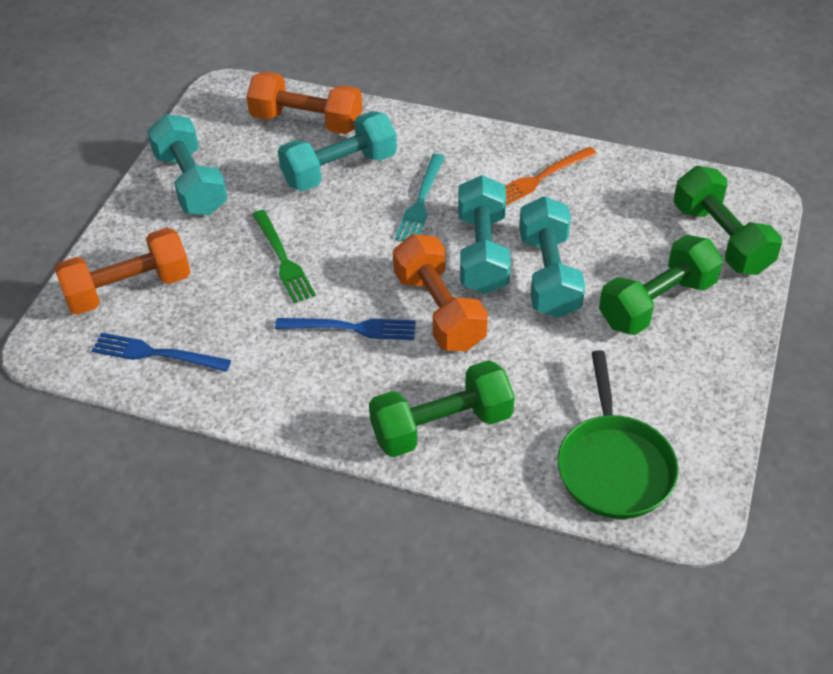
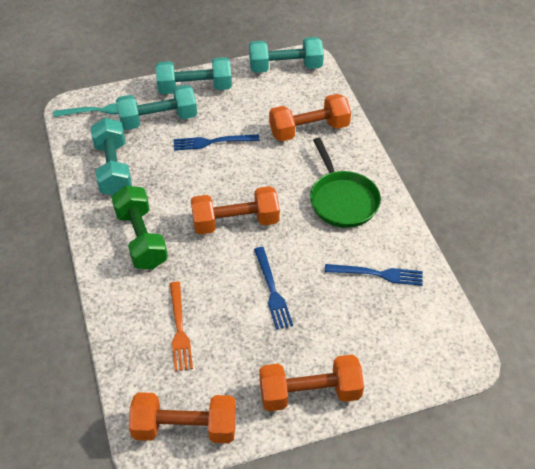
blue fork: [91,333,231,372] [275,318,416,340] = 2 -> [174,134,260,151] [254,247,293,330] [325,264,423,286] = 3
green dumbbell: [369,360,515,457] [599,235,723,335] [674,166,782,275] = 3 -> [112,186,168,269] = 1
green fork: [252,210,316,303] = 1 -> none = 0
orange dumbbell: [54,228,191,315] [246,72,363,134] [393,234,488,351] = 3 -> [129,392,236,443] [191,186,280,234] [259,354,364,411] [269,94,351,142] = 4

